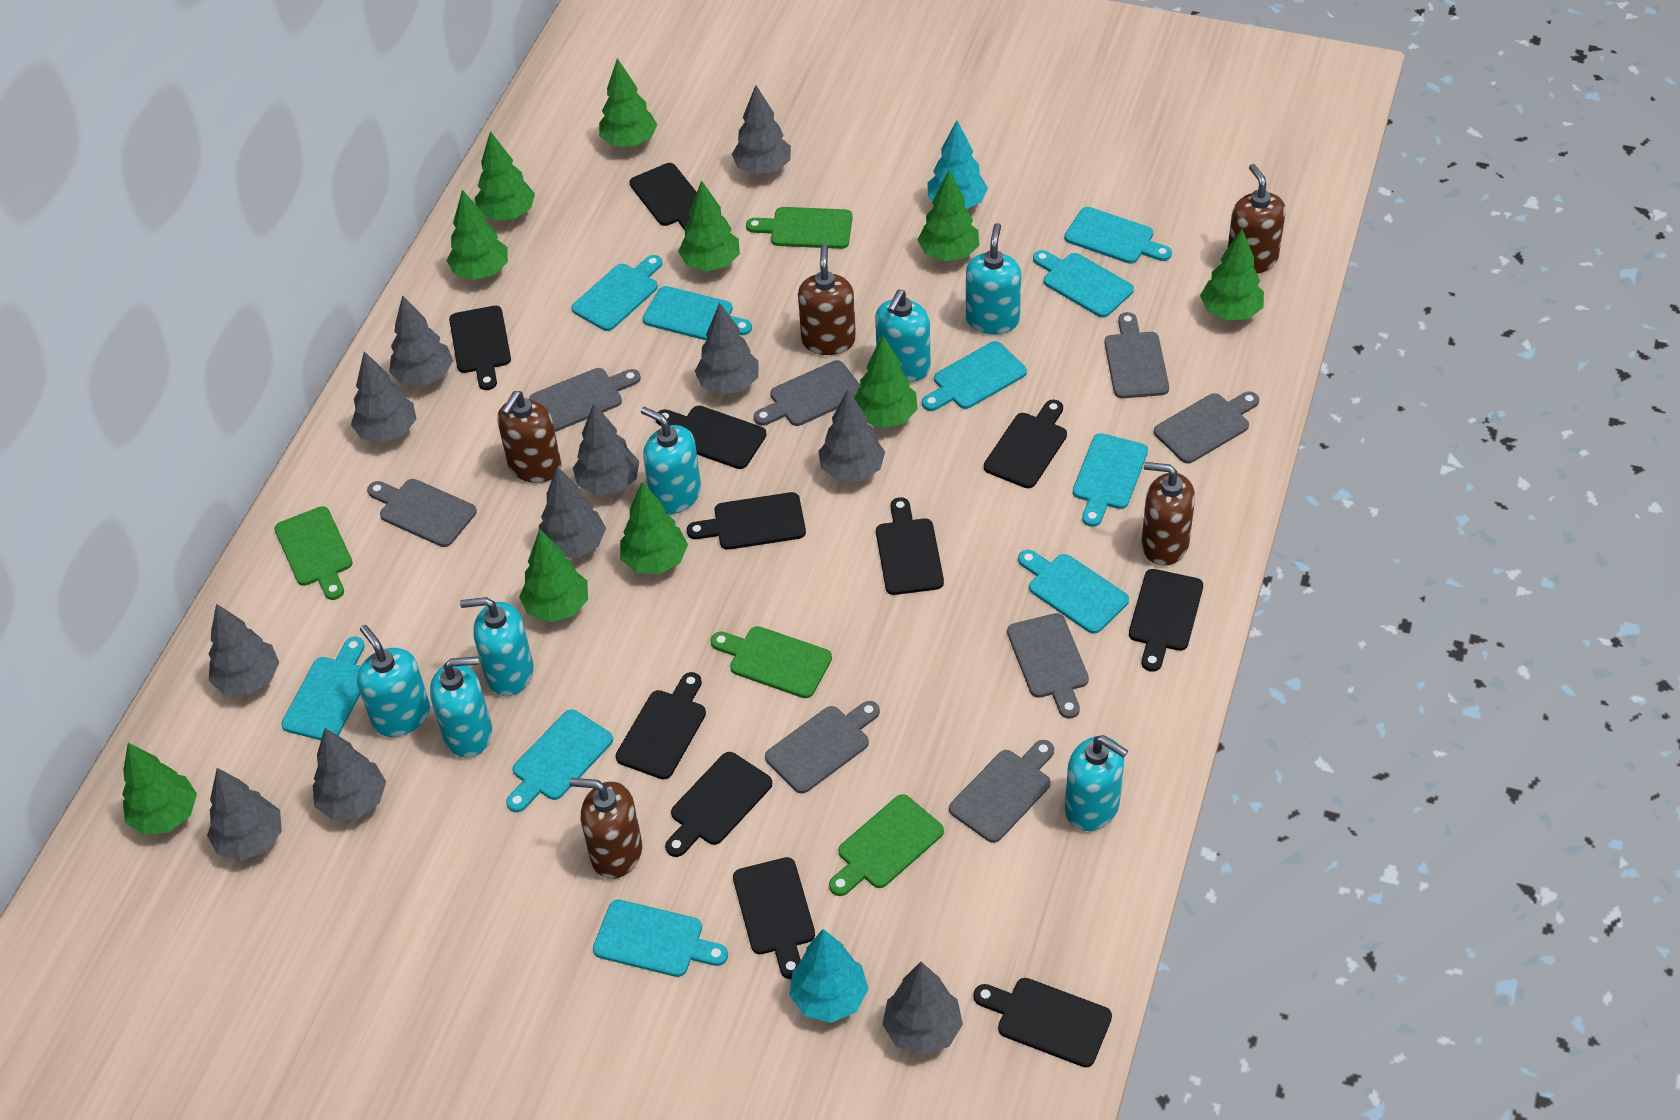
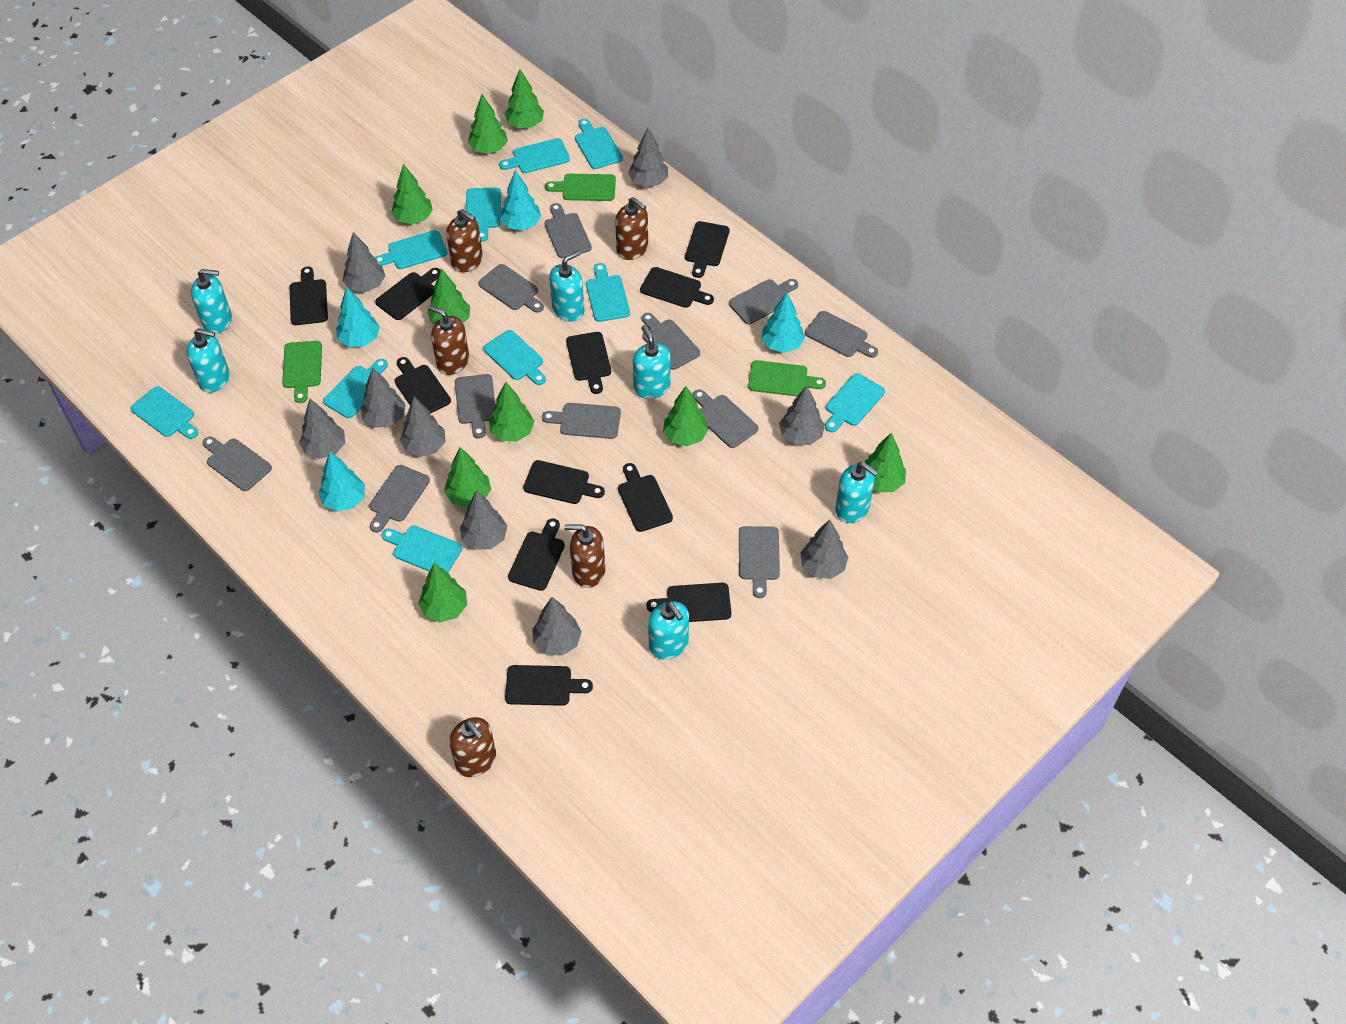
green cutting board: [274,506,353,600] [711,626,832,698] [746,207,853,249] [829,794,944,896] = 4 -> [282,341,322,403] [545,174,616,201] [748,360,826,396] = 3
green tree: [122,743,197,835] [447,189,508,280] [475,131,535,221] [519,529,588,622] [599,58,657,147] [620,482,688,574] [678,180,740,272] [854,336,918,428] [918,170,979,261] [1200,229,1264,320] = 10 -> [391,164,433,224] [418,563,467,622] [427,268,470,325] [444,447,491,507] [468,94,508,154] [489,381,534,441] [504,69,544,128] [663,386,708,446] [865,433,906,492] = 9
grey cutting board: [367,479,477,547] [529,368,641,432] [754,360,861,426] [765,701,880,794] [949,740,1054,843] [1007,613,1089,719] [1104,312,1169,398] [1154,391,1259,463] = 8 -> [203,436,272,491] [369,465,430,533] [455,374,495,439] [478,264,544,313] [542,403,621,439] [544,203,592,258] [642,313,700,370] [693,389,758,448] [729,279,798,324] [739,526,780,598] [805,311,878,358] = 11
grey tree: [207,768,282,861] [208,604,279,695] [313,728,386,820] [351,351,416,443] [389,295,453,386] [539,466,606,558] [573,403,639,495] [695,302,759,395] [732,85,791,175] [818,389,885,481] [882,962,963,1056] = 11 -> [299,399,345,459] [343,232,385,292] [360,367,406,428] [400,397,446,457] [460,490,507,550] [532,597,582,656] [628,127,668,187] [779,385,825,445] [800,519,848,579] = 9
turquoise soap dispenser: [357,625,430,737] [430,656,492,758] [460,597,533,696] [641,407,701,514] [875,289,931,382] [966,223,1021,334] [1065,735,1128,831] = 7 -> [187,328,229,393] [191,269,232,334] [549,251,584,322] [633,325,670,399] [648,601,689,660] [835,462,878,523] = 6
turquoise tree: [789,929,868,1023] [927,120,988,209] = 2 -> [318,452,365,512] [336,287,380,347] [500,170,541,231] [761,292,805,353] = 4

